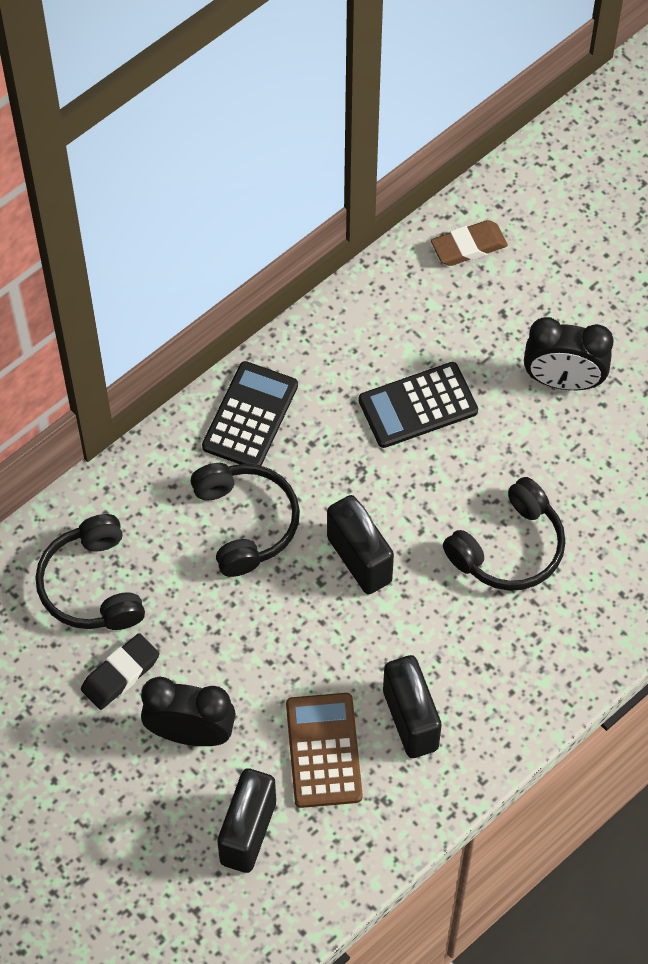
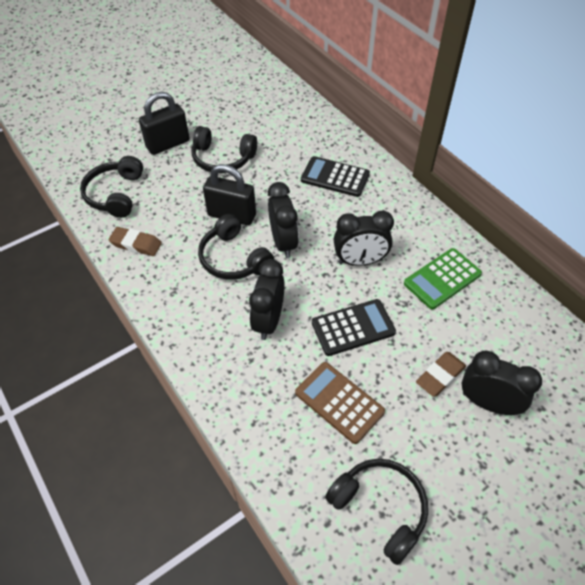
black clock: [141,676,236,746] [524,317,613,390] = 2 -> [249,259,285,340] [268,182,299,258] [334,211,394,266] [462,351,542,415] = 4
black eraser: [81,633,159,710] = 1 -> none = 0
black headphones: [35,514,145,630] [190,463,300,577] [443,477,566,591] = 3 -> [80,156,143,218] [191,126,257,173] [198,214,274,280] [325,459,428,565] = 4
black padlock: [217,768,276,873] [327,495,394,594] [383,655,441,758] = 3 -> [139,92,189,155] [203,164,256,225] = 2
brown eraser: [431,220,508,266] = 1 -> [109,227,162,256] [416,352,466,397] = 2
green calculator: none = 0 -> [404,248,482,310] = 1

